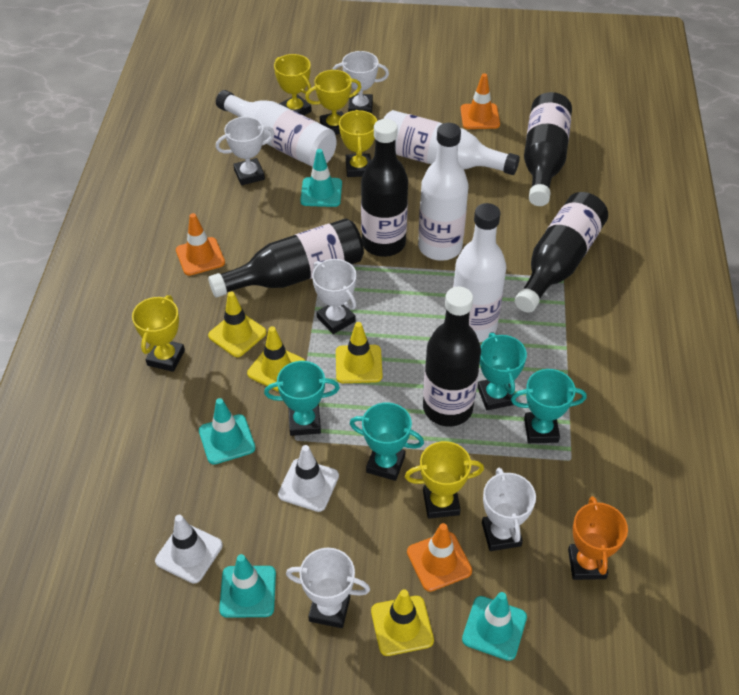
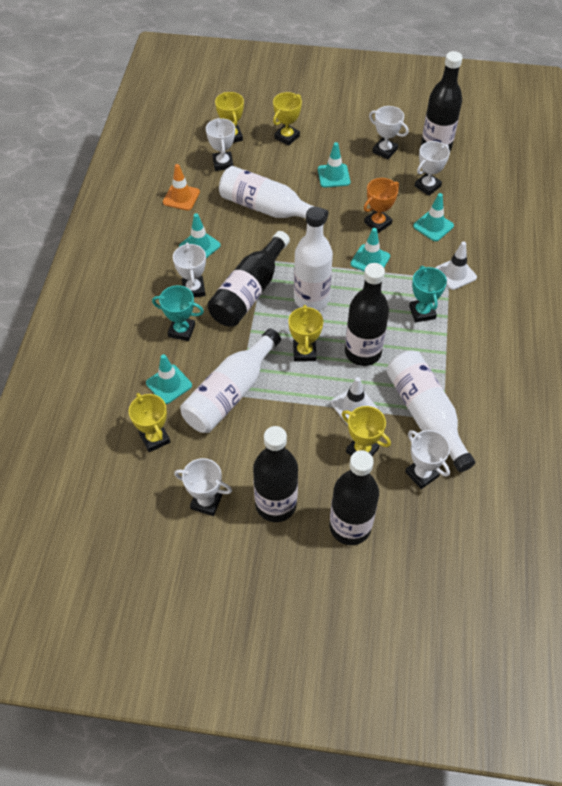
orange traffic cone: [176,213,225,276] [407,523,472,592] [461,73,500,129] = 3 -> [163,164,200,211] = 1
turquoise traffic cone: [199,398,255,465] [219,554,276,618] [300,149,342,207] [462,592,527,661] = 4 -> [146,354,192,404] [179,213,221,258] [318,142,350,188] [351,228,390,271] [413,193,454,241] = 5
turquoise trophy: [264,361,340,436] [350,402,424,481] [477,333,527,410] [511,369,587,443] = 4 -> [152,285,204,341] [409,266,447,322] = 2
white trophy: [216,117,275,185] [286,548,370,628] [312,259,357,334] [332,51,389,114] [482,468,536,551] = 5 -> [173,243,206,298] [174,458,232,516] [206,118,235,171] [369,106,409,159] [405,430,450,489] [415,141,450,196] = 6
yellow traffic cone: [208,292,267,357] [247,326,305,392] [336,322,383,383] [371,589,434,656] = 4 -> none = 0

